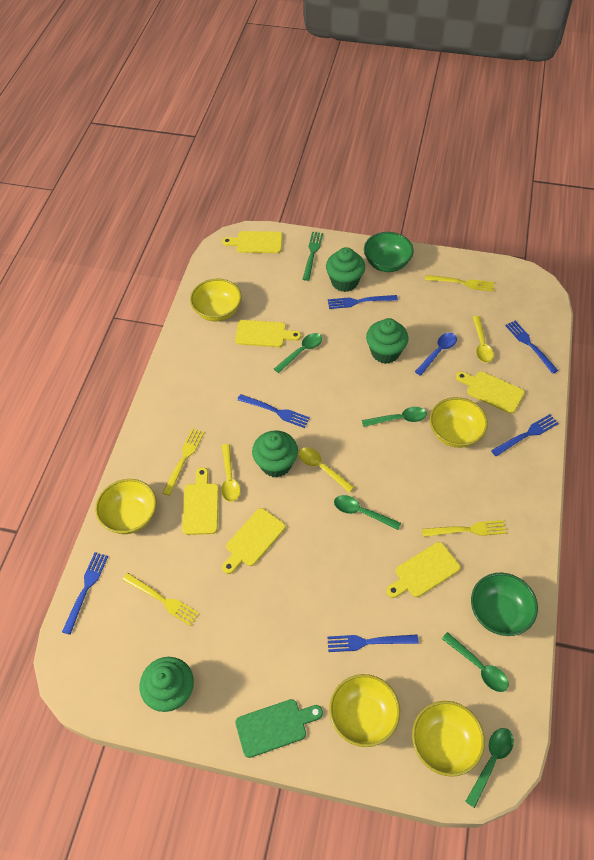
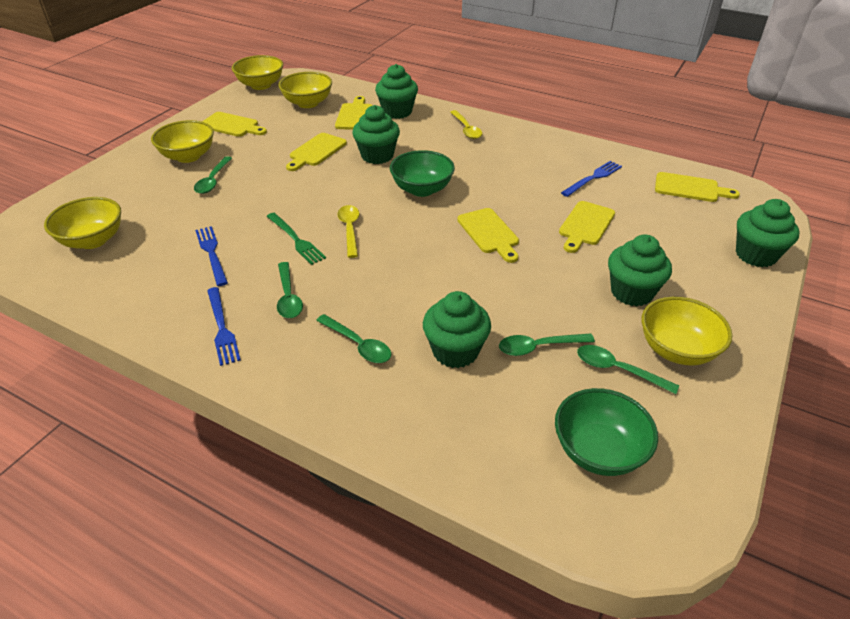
blue fork: [62,552,108,635] [237,394,310,428] [327,635,419,652] [328,295,398,309] [491,414,559,456] [505,320,558,374] = 6 -> [195,226,228,286] [207,287,241,366] [561,161,622,197] = 3
blue spoon: [415,333,457,376] = 1 -> none = 0
green cupcake: [140,657,194,712] [252,430,298,477] [326,247,365,292] [366,318,409,364] = 4 -> [352,105,400,164] [375,64,418,119] [423,291,491,368] [608,234,672,306] [736,199,799,267] = 5
green cutting board: [235,699,323,758] = 1 -> none = 0
yellow fork: [122,573,199,626] [163,428,204,496] [422,520,507,537] [425,275,494,292] = 4 -> none = 0
yellow spoon: [221,444,240,502] [299,447,354,493] [473,316,494,363] = 3 -> [337,205,359,258] [450,110,482,139] = 2

